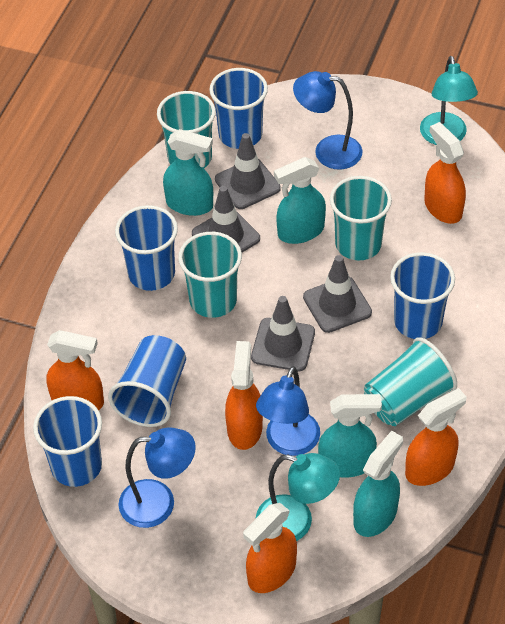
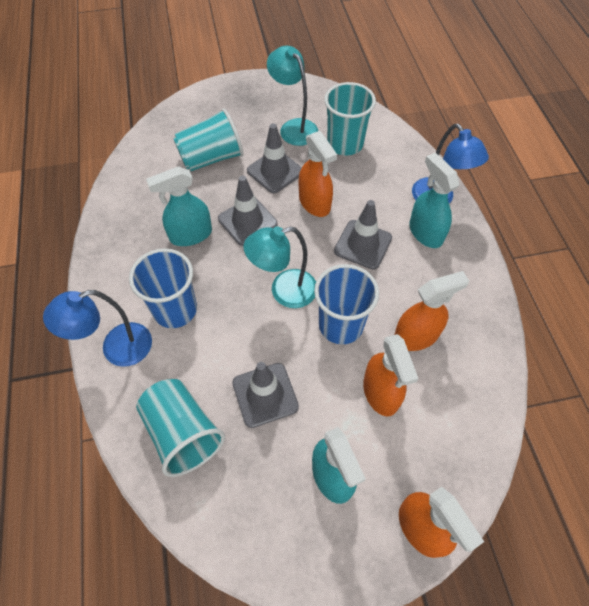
blue cup: [33,396,102,487] [108,335,186,427] [115,205,178,291] [209,68,268,149] [390,252,455,339] = 5 -> [129,248,197,328] [314,264,379,344] = 2
blue lamp: [119,428,196,528] [256,366,320,456] [293,71,362,170] = 3 -> [43,290,152,367] [412,124,489,203] = 2
orange spray bottle: [46,330,104,410] [225,341,263,450] [243,503,297,593] [405,388,467,486] [424,122,466,224] = 5 -> [299,131,337,217] [363,334,418,416] [394,271,469,351] [399,487,484,558] = 4
turquoise cup: [157,91,216,168] [178,232,242,318] [330,176,392,260] [364,337,457,426] = 4 -> [136,379,225,477] [173,108,243,171] [324,82,376,156] = 3
turquoise spray bottle: [163,129,213,216] [274,157,326,244] [318,394,382,478] [353,431,403,537] = 4 -> [146,166,212,246] [312,427,366,504] [409,153,460,248] = 3

